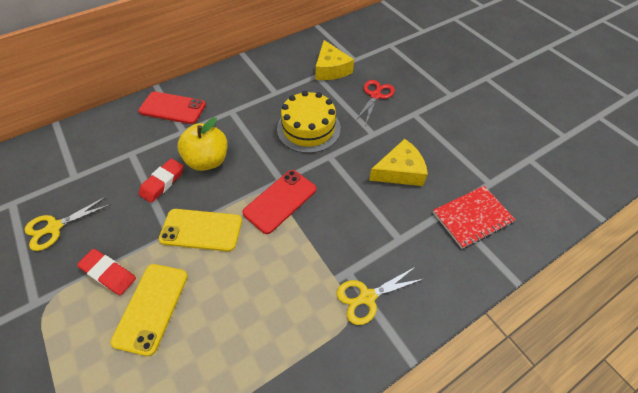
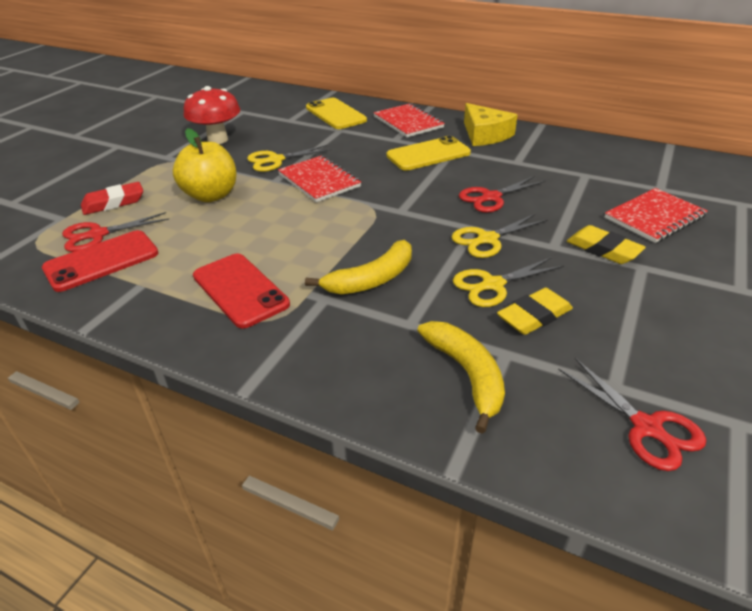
red eraser: [77,249,136,295] [139,158,184,203] = 2 -> [81,182,143,215] = 1
red mushroom: none = 0 -> [184,86,240,144] = 1
red notebook: [433,186,516,249] = 1 -> [278,156,361,202] [374,103,445,137] [605,188,708,243] = 3
red scissors: [355,80,395,123] = 1 -> [62,212,169,252] [459,176,546,213] [558,358,706,471] = 3
yellow banana: none = 0 -> [305,240,412,294] [418,321,505,434] = 2
yellow cake: [277,91,341,153] = 1 -> none = 0
yellow cheese: [315,40,354,80] [369,139,428,186] = 2 -> [464,103,517,146] = 1
yellow eraser: none = 0 -> [497,288,573,335] [567,225,646,264] = 2
yellow scissors: [25,196,111,251] [337,267,423,325] = 2 -> [247,145,332,172] [452,213,548,258] [453,257,564,307] = 3

